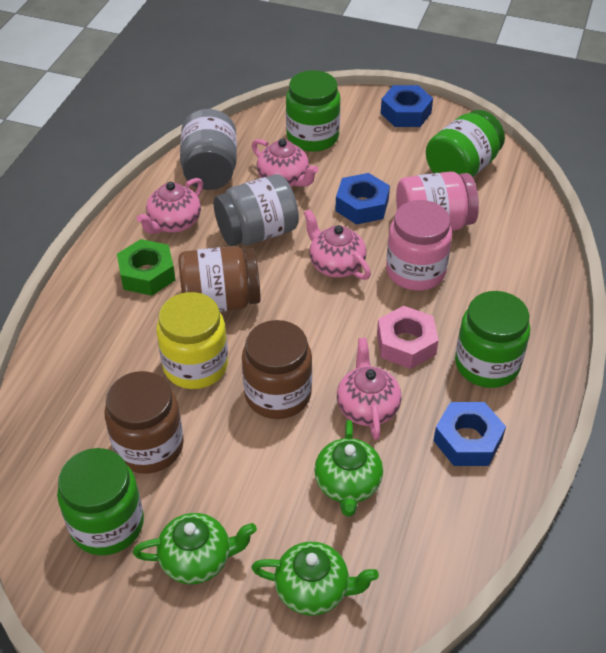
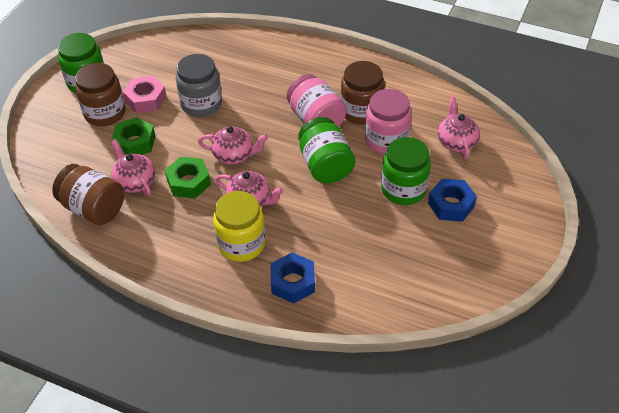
blue nut: [335,173,390,225] [381,85,433,127] [433,402,506,466] = 3 -> [271,253,315,303] [428,179,477,222] = 2
green jar: [57,448,144,555] [286,70,340,152] [426,110,505,177] [455,291,530,388] = 4 -> [58,33,104,93] [298,117,355,183] [381,137,431,205] = 3
green nut: [117,239,175,296] = 1 -> [111,117,155,155] [165,157,211,198] = 2
green teapot: [133,513,257,584] [251,542,379,616] [314,420,383,516] = 3 -> none = 0
grey jar: [180,109,237,190] [214,174,299,246] = 2 -> [176,54,222,117] = 1

